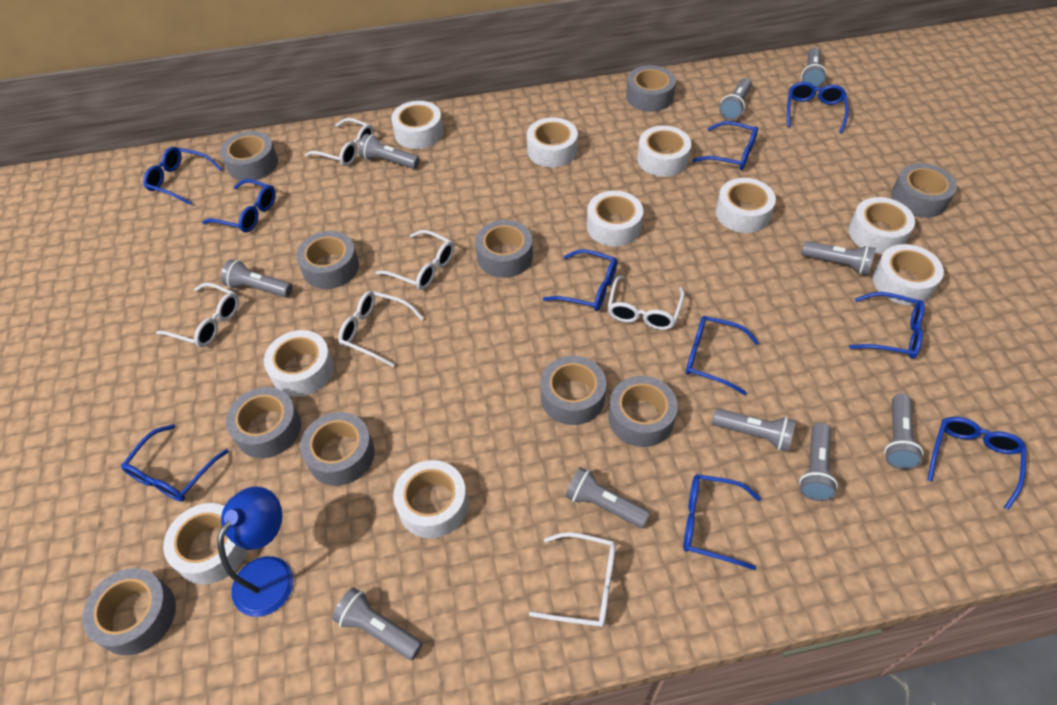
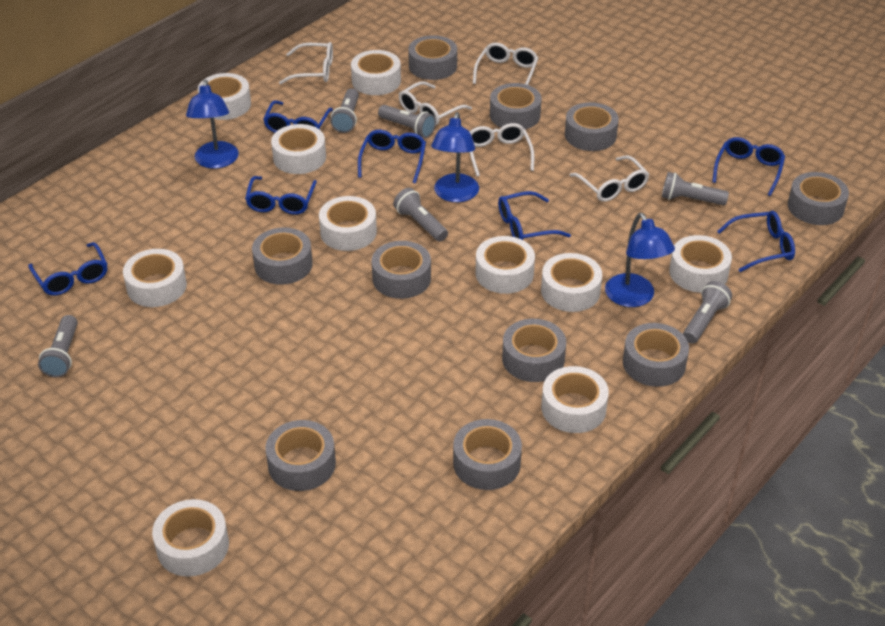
blue glasses: [121,424,229,502] [143,147,222,205] [202,179,276,232] [543,249,617,311] [683,474,761,570] [686,316,759,395] [693,121,758,170] [787,82,849,133] [849,292,925,359] [927,417,1027,510] = 10 -> [28,242,107,296] [245,176,317,215] [263,100,333,133] [358,130,426,183] [498,191,571,240] [712,137,785,196] [717,211,795,272] = 7
blue lamp: [217,487,294,617] = 1 -> [186,80,239,169] [431,112,479,202] [605,213,675,307] = 3
grey flashlight: [221,259,292,297] [332,587,423,660] [359,134,419,169] [565,467,650,528] [712,408,796,452] [719,78,752,120] [799,422,838,501] [801,47,827,88] [801,241,876,275] [884,394,924,469] = 10 -> [38,315,78,377] [330,88,359,133] [378,105,436,138] [393,188,448,242] [662,172,729,206] [683,281,732,343] = 6
white glasses: [156,283,239,347] [305,118,374,166] [338,291,424,367] [376,230,454,290] [529,532,616,627] [608,275,685,330] = 6 -> [279,42,333,84] [399,81,472,125] [470,123,534,177] [473,43,538,85] [569,155,649,202] = 5

